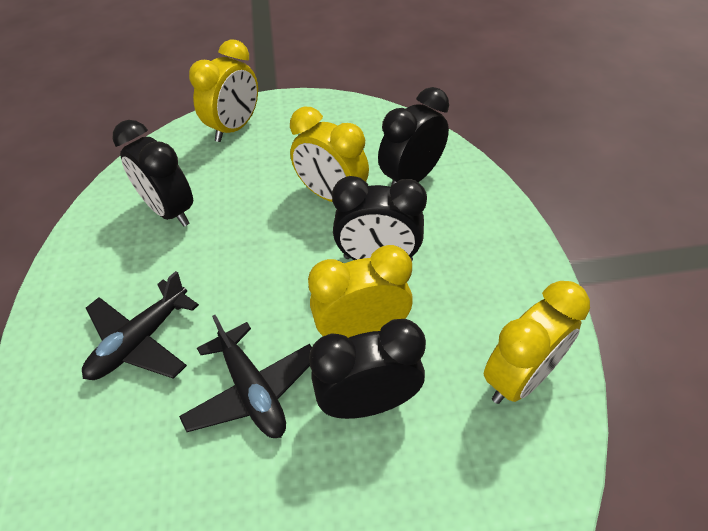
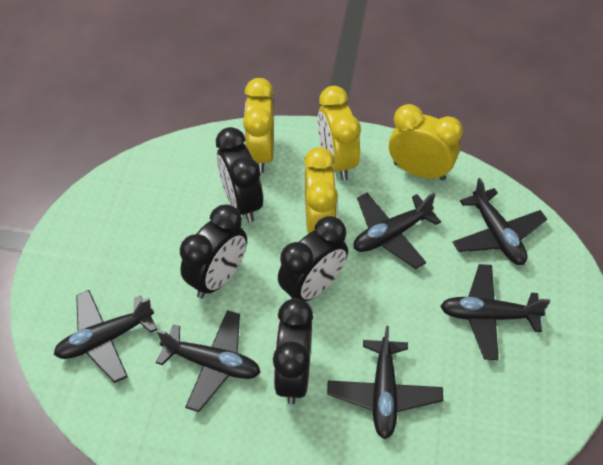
black plane: [82,271,199,380] [179,315,312,438] = 2 -> [54,290,157,383] [156,310,261,412] [327,326,443,439] [354,192,441,269] [440,264,550,360] [452,178,547,265] = 6

